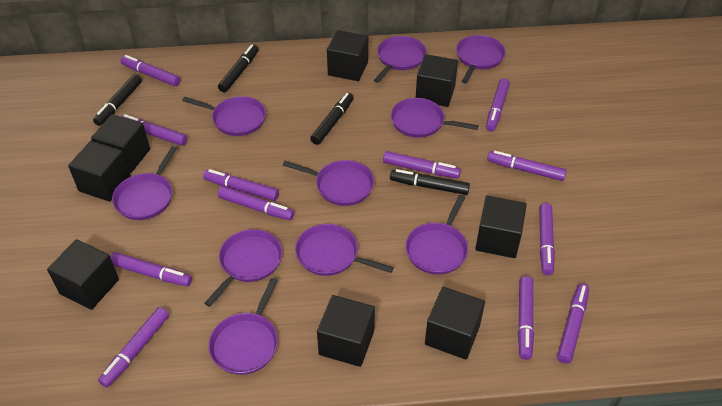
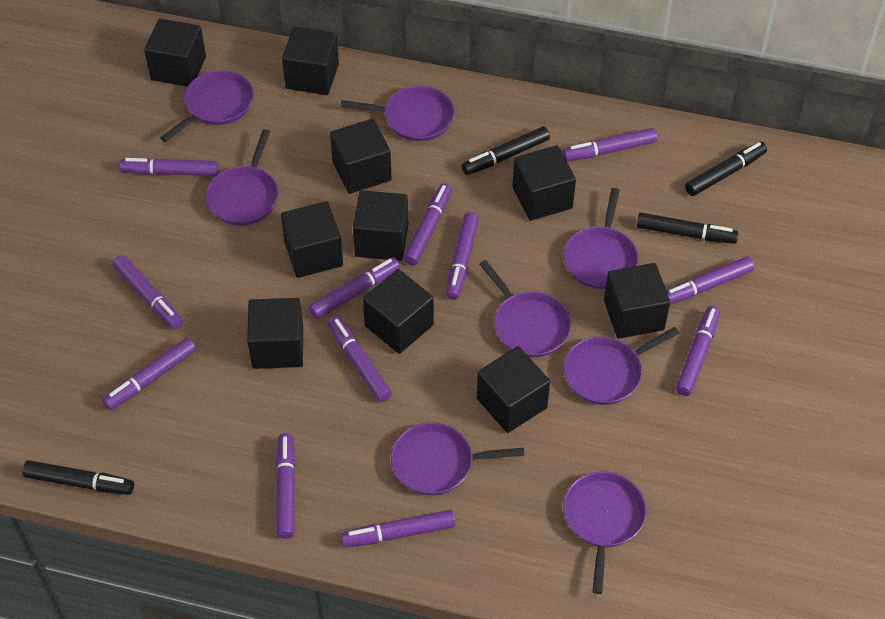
black cube: [47,239,119,310] [68,141,131,201] [91,114,150,173] [317,295,375,367] [327,30,368,81] [416,54,458,107] [425,287,485,360] [475,196,527,258] = 8 -> [144,19,206,87] [247,298,303,369] [281,201,343,278] [282,27,339,95] [330,119,392,194] [353,190,408,261] [363,269,434,354] [477,346,550,433] [512,145,576,221] [604,263,670,339] = 10
purple pan: [112,146,177,220] [182,96,266,136] [205,229,282,307] [208,278,278,375] [283,160,374,206] [295,224,394,276] [374,36,427,83] [391,98,478,138] [405,195,468,275] [456,35,506,83] = 10 -> [160,70,254,142] [206,129,278,226] [340,86,454,141] [391,422,524,495] [480,260,571,357] [563,471,647,594] [564,188,638,289] [564,327,679,405] = 8

